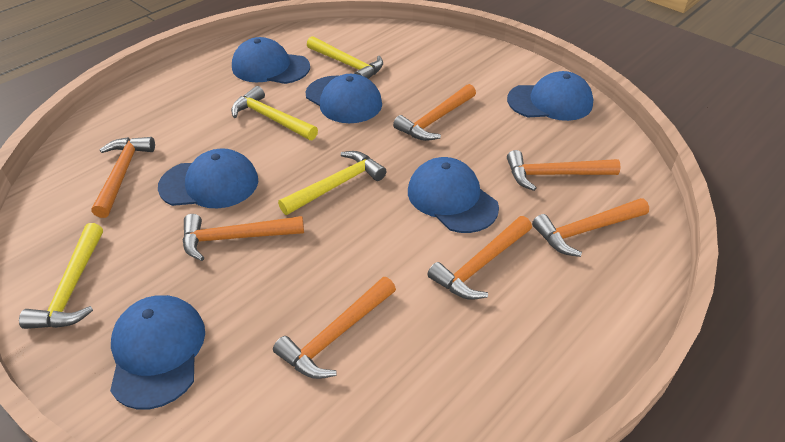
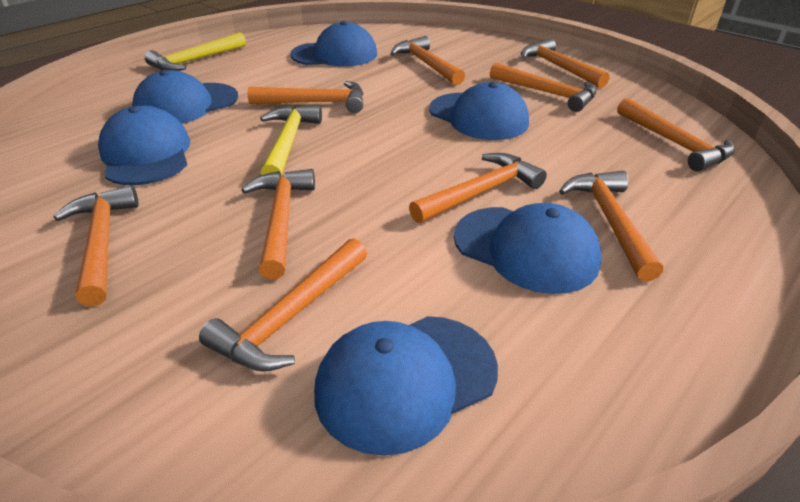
orange hammer: [92,137,155,218] [183,214,304,261] [273,277,396,379] [393,84,476,141] [427,216,532,300] [507,150,621,191] [532,198,649,257] = 7 -> [54,185,139,306] [199,238,367,372] [241,169,315,279] [247,81,363,113] [390,36,465,85] [409,153,547,223] [490,63,597,112] [521,38,610,88] [559,171,663,281] [617,98,735,172] = 10
yellow hammer: [19,223,103,329] [231,86,318,140] [278,151,387,215] [307,36,383,79] = 4 -> [144,32,246,71] [260,105,322,175] = 2

